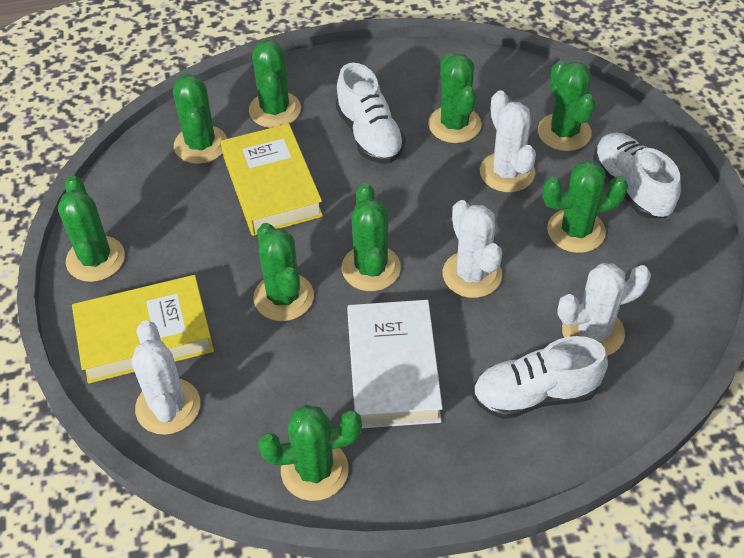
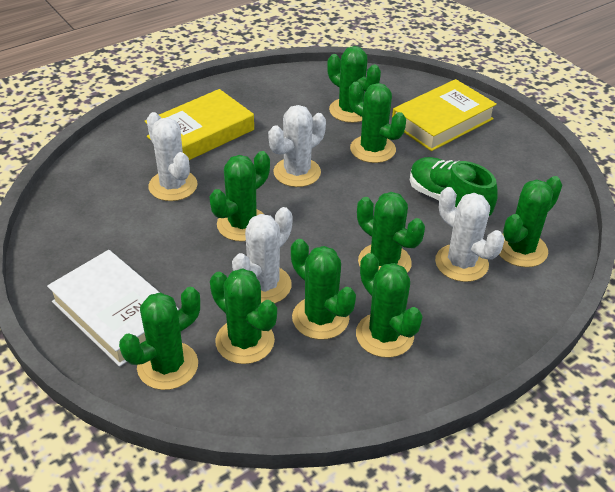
green shoe: none = 0 -> [410,157,498,216] = 1
white shoe: [336,63,405,164] [472,336,608,419] [593,133,681,218] = 3 -> none = 0

